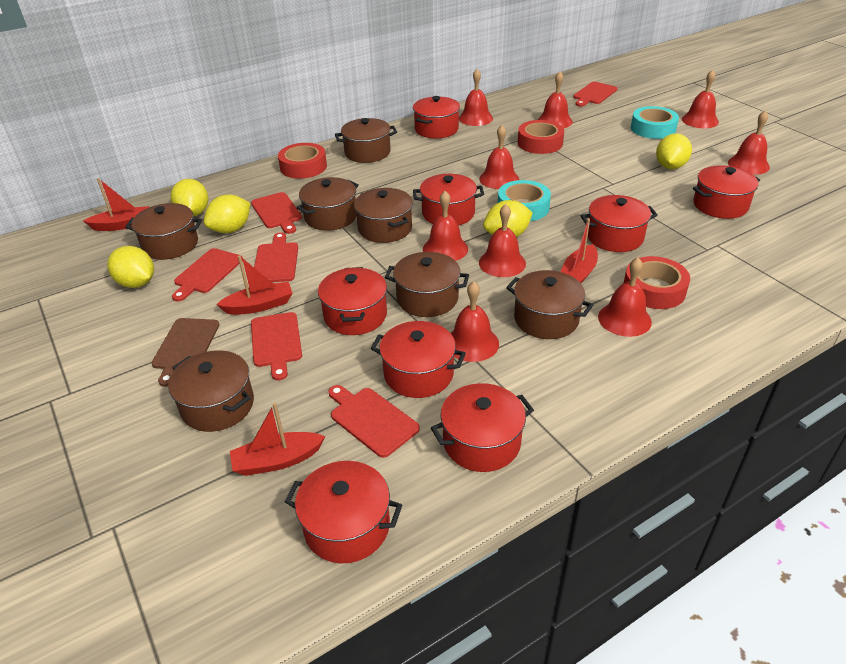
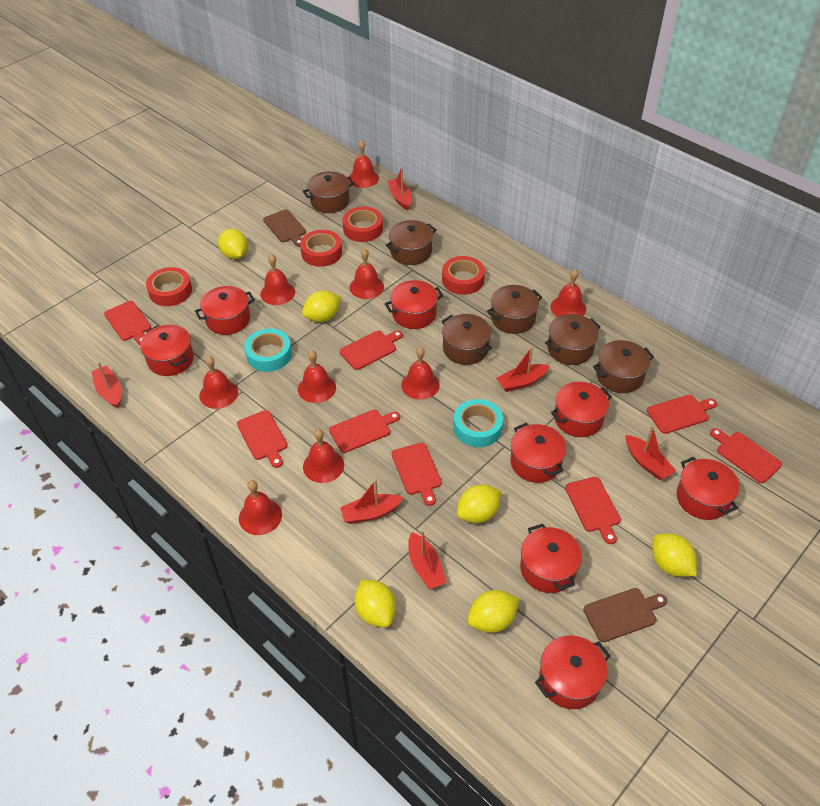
brown cutting board: [152,318,219,387] = 1 -> [263,209,306,247] [583,588,667,642] = 2
brown pot: [125,203,202,260] [168,350,254,432] [296,177,359,231] [335,118,397,163] [354,188,413,243] [385,252,469,317] [506,270,593,339] = 7 -> [303,171,354,213] [385,220,436,265] [442,314,492,365] [487,285,542,334] [545,314,601,365] [593,340,654,393] = 6
red boat: [83,178,149,231] [216,255,293,315] [230,403,325,476] [561,219,598,283] = 4 -> [91,362,121,408] [340,480,403,524] [387,167,412,210] [408,530,446,589] [496,347,550,392] [626,426,676,480] = 6
red cutting board: [172,248,243,302] [251,192,302,234] [251,312,302,381] [254,232,298,282] [328,385,420,458] [573,82,617,107] = 6 -> [104,301,151,345] [237,410,288,468] [329,410,400,453] [340,330,403,370] [392,443,442,506] [565,477,621,544] [647,395,717,434] [710,428,782,483] = 8
red tape: [278,143,327,179] [518,120,564,154] [624,256,690,309] = 3 -> [146,267,192,306] [300,230,342,267] [343,206,383,242] [442,256,485,295] = 4
yellow lemon: [107,246,154,288] [170,179,208,217] [204,194,251,233] [483,200,533,237] [656,133,692,169] = 5 -> [218,228,248,259] [302,290,341,322] [354,579,396,627] [457,484,501,523] [468,590,519,633] [652,533,697,577] = 6

